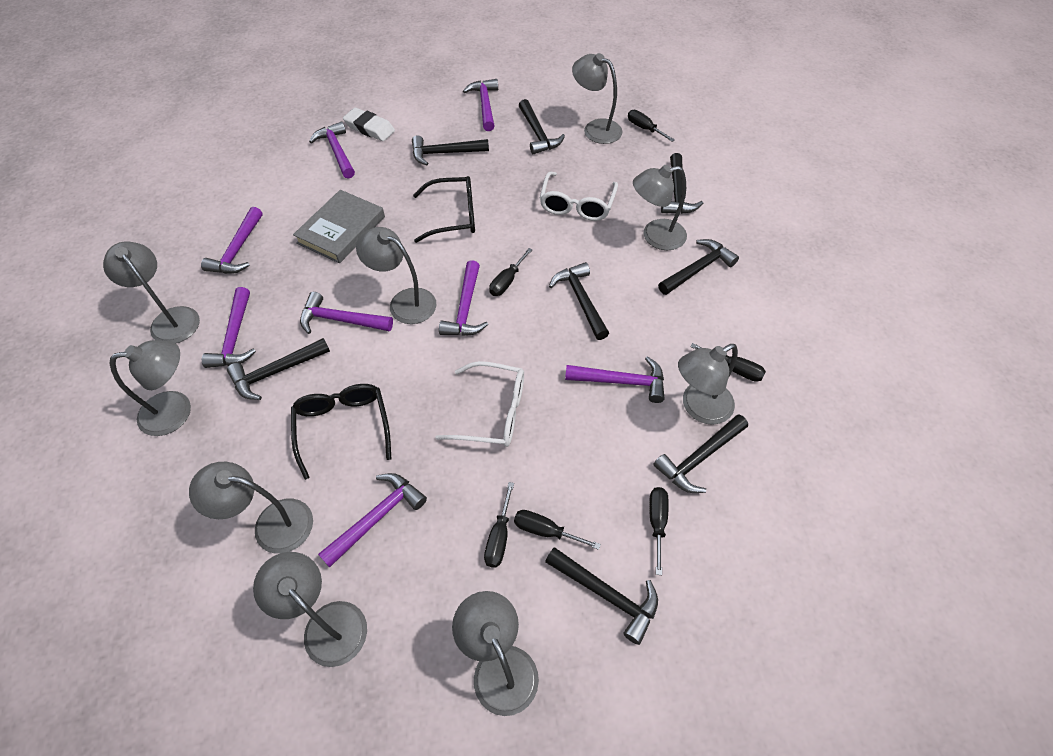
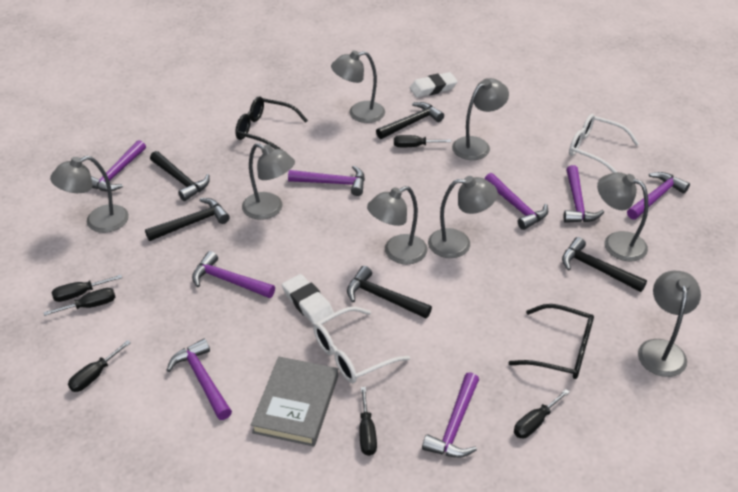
black hammer: [227,338,330,400] [412,135,489,165] [519,99,565,154] [545,547,658,645] [549,262,609,340] [653,414,748,493] [658,239,739,295] [661,153,703,214] = 8 -> [145,198,230,241] [150,151,210,201] [347,266,432,318] [376,102,444,139] [562,237,647,292] = 5
grey lamp: [103,242,200,343] [110,340,191,436] [189,462,313,554] [253,552,367,667] [356,227,436,324] [452,591,539,716] [572,53,622,144] [633,165,687,250] [678,344,738,425] = 9 -> [50,156,129,233] [242,143,295,220] [331,50,385,123] [367,186,428,264] [428,176,498,258] [452,78,509,160] [597,172,648,262] [638,271,701,377] = 8
white eraser: [343,108,395,141] = 1 -> [282,274,334,325] [410,72,458,98] = 2

